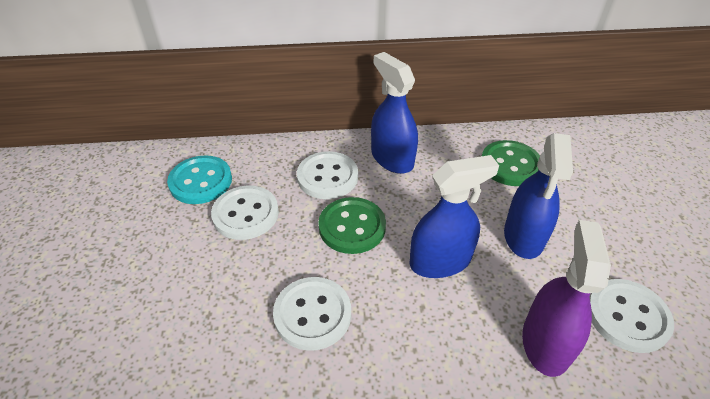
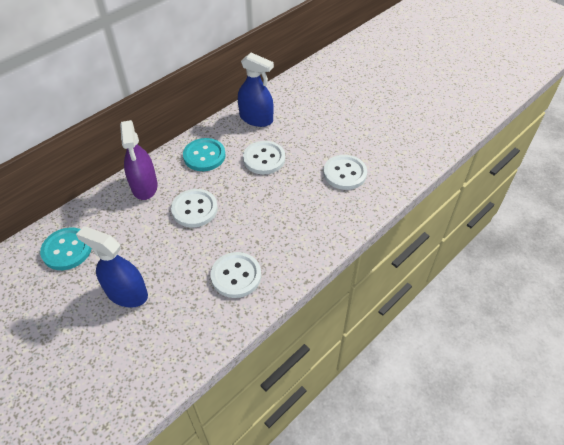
blue spray bottle: [371,52,418,174] [409,155,499,278] [504,133,573,259] = 3 -> [76,226,148,308] [238,53,274,127] = 2
green button: [318,197,386,254] [482,140,540,186] = 2 -> none = 0
turquoise button: [167,155,232,204] = 1 -> [40,227,92,270] [183,138,226,171] = 2

